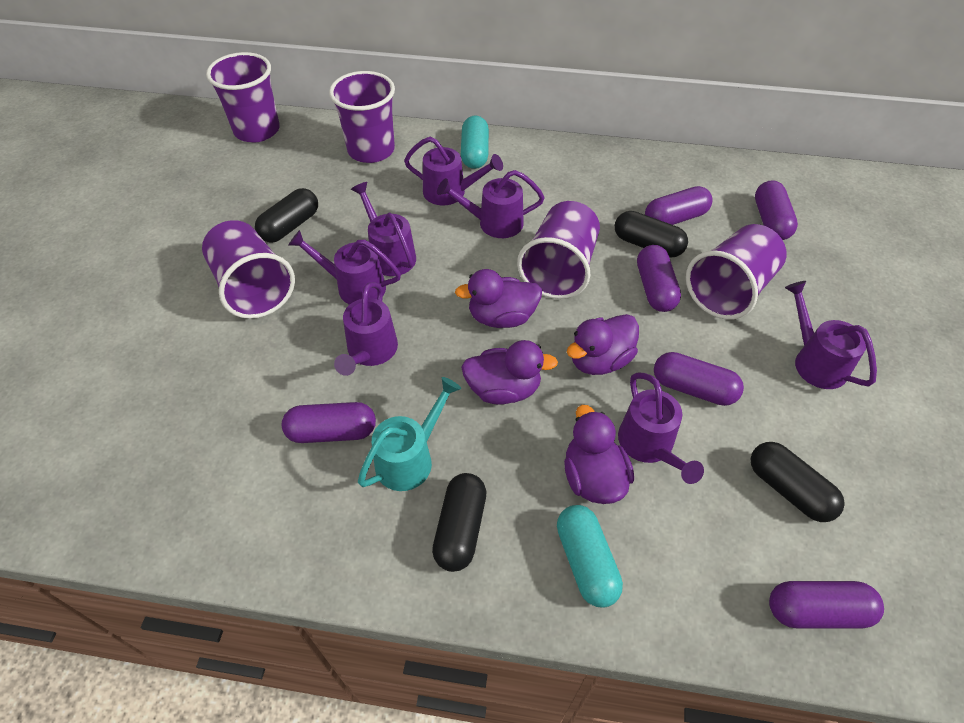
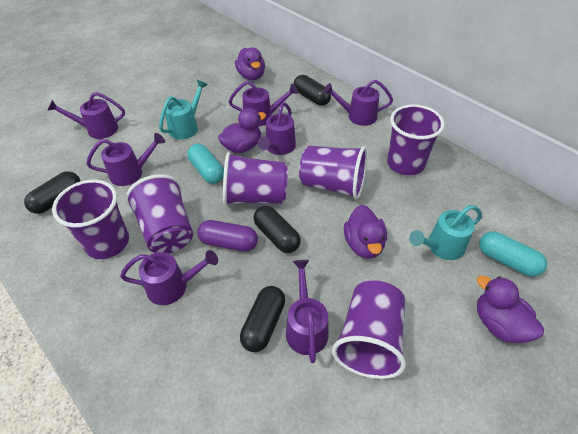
purple capsule: [282,402,376,443] [637,245,681,312] [645,186,713,225] [654,352,744,406] [755,180,798,240] [769,581,884,629] = 6 -> [197,220,258,252] = 1
purple cup: [202,220,295,319] [206,52,280,143] [329,71,395,163] [517,201,600,299] [686,224,787,320] = 5 -> [52,180,129,259] [126,174,193,254] [223,152,288,206] [299,146,367,199] [332,280,406,379] [387,104,445,175] = 6
turquoise watering can: [358,377,461,491] = 1 -> [159,80,208,140] [409,205,482,260] = 2

